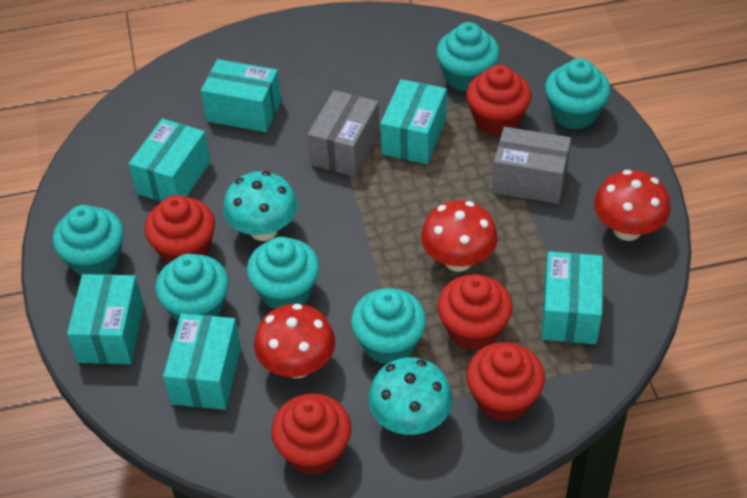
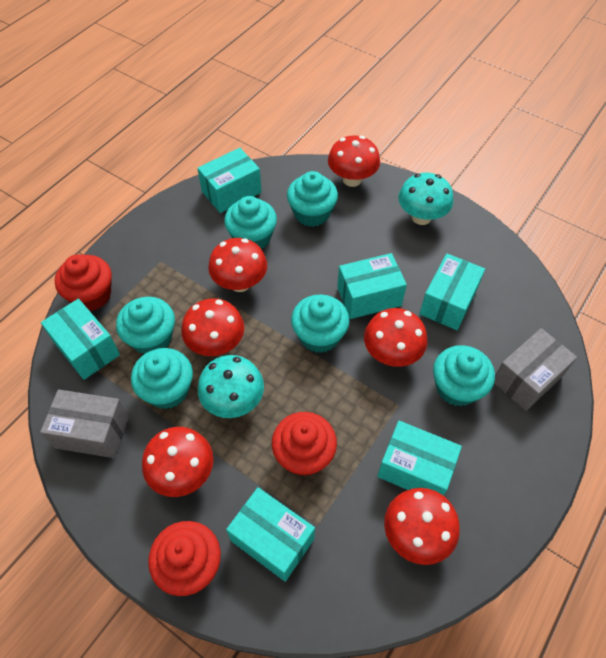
red cupcake: [144,195,215,263] [271,393,351,475] [437,274,513,351] [466,65,532,136] [466,342,545,422] = 5 -> [55,254,112,311] [148,521,221,596] [272,412,337,476] = 3
red mushroom: [254,304,335,378] [421,200,498,272] [594,170,671,241] = 3 -> [142,427,214,497] [181,298,244,356] [208,238,267,292] [328,135,380,187] [364,308,428,367] [384,488,460,565] = 6

